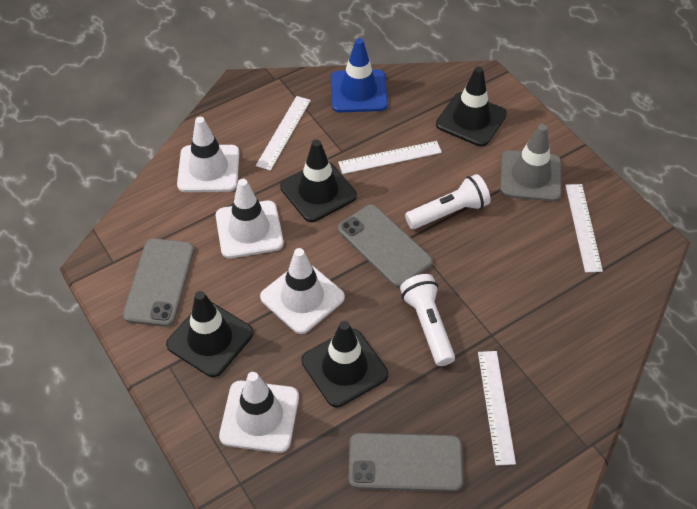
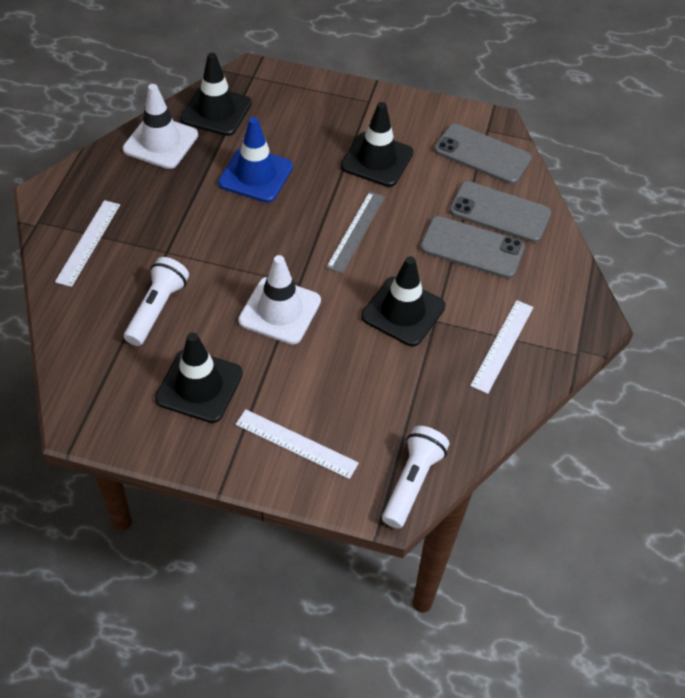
grey ruler: none = 0 -> [326,191,385,274] = 1
grey traffic cone: [500,124,561,202] = 1 -> none = 0
white ruler: [256,96,311,171] [338,141,442,174] [478,351,516,466] [566,184,603,272] = 4 -> [55,200,120,287] [235,409,359,479] [470,300,533,394] = 3
white traffic cone: [177,117,239,192] [216,179,284,258] [219,372,299,453] [260,248,345,334] = 4 -> [123,84,198,169] [238,255,321,345] = 2

